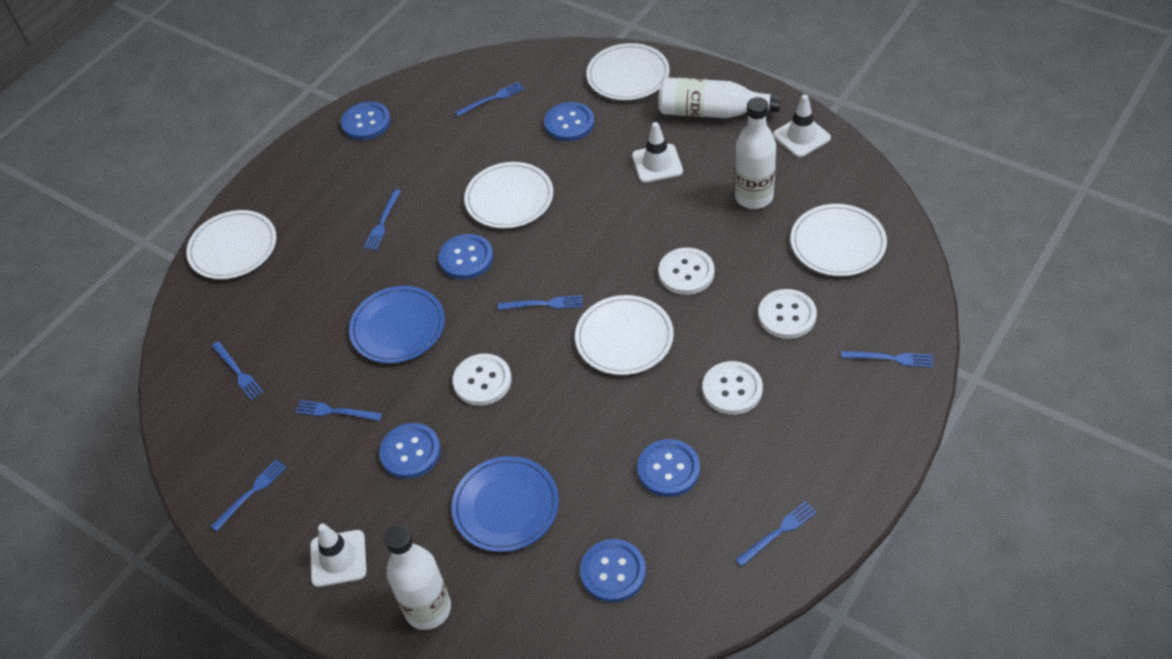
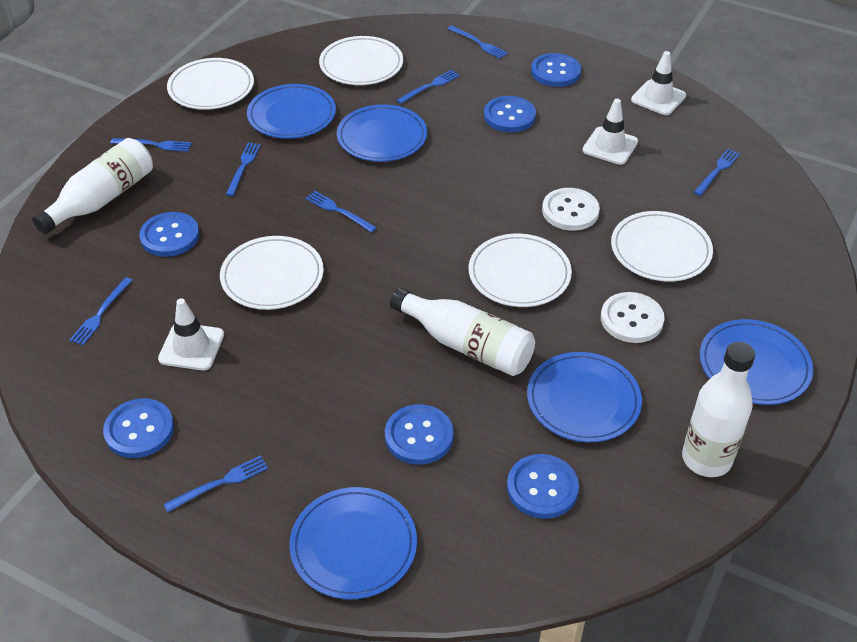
blue plate: [349,286,445,363] [452,456,559,552] = 2 -> [247,84,336,139] [289,487,417,600] [337,105,427,162] [527,352,642,442] [700,319,813,405] = 5
white button: [453,353,512,406] [658,248,714,295] [702,361,763,415] [758,289,817,339] = 4 -> [542,188,600,231] [601,292,665,343] = 2

